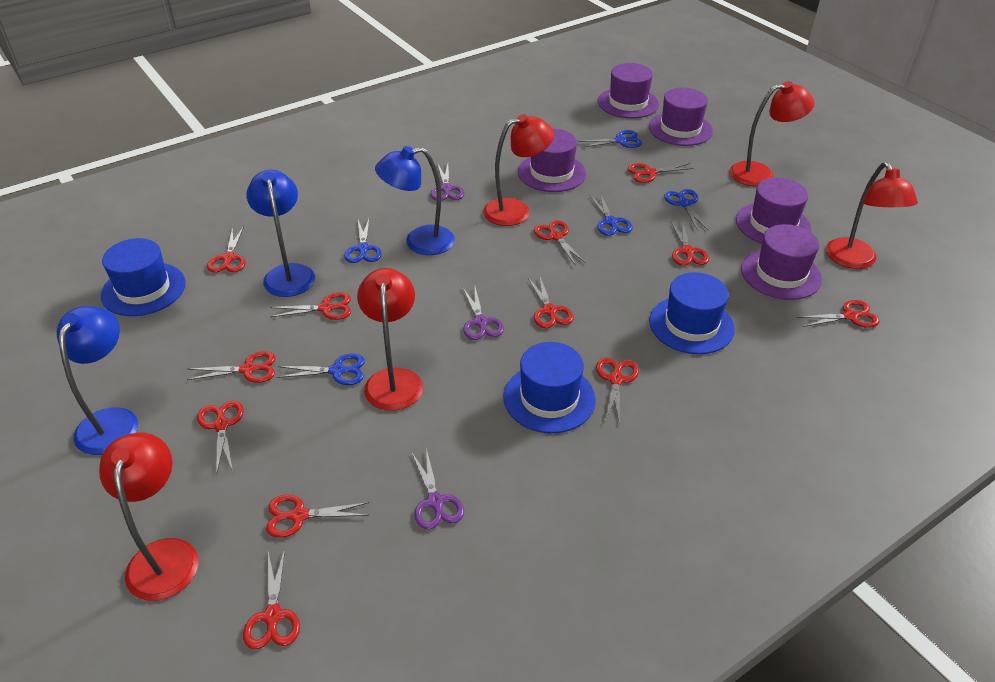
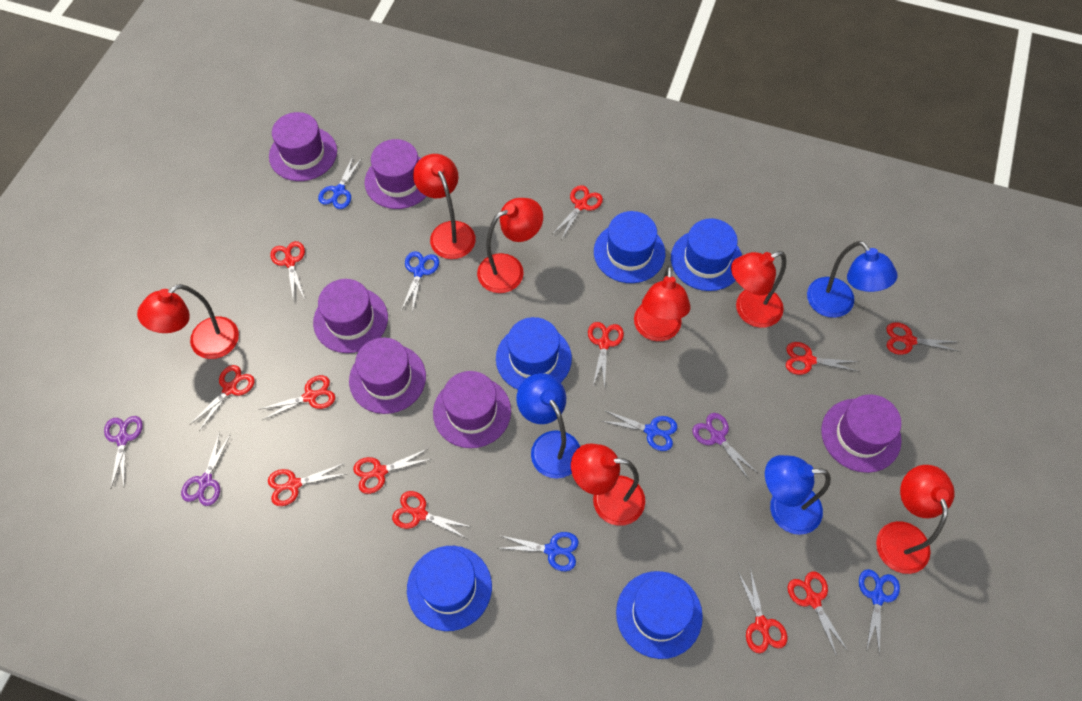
blue hat: [101,238,186,316] [503,342,596,433] [649,272,735,354] = 3 -> [407,546,492,631] [496,317,572,390] [594,211,666,283] [616,571,703,659] [671,218,742,291] = 5
purple hat: [518,129,586,192] [598,63,659,118] [649,88,713,146] [736,177,811,244] [741,224,822,300] = 5 -> [269,112,337,181] [313,279,388,353] [349,338,426,414] [365,139,427,209] [433,371,511,448] [821,394,902,473] = 6
red lamp: [99,432,198,601] [357,268,423,411] [483,114,554,226] [730,81,815,186] [826,162,918,269] = 5 -> [137,284,239,359] [413,154,476,259] [477,198,543,293] [571,443,645,526] [634,266,691,341] [731,251,786,328] [876,465,955,574] = 7

